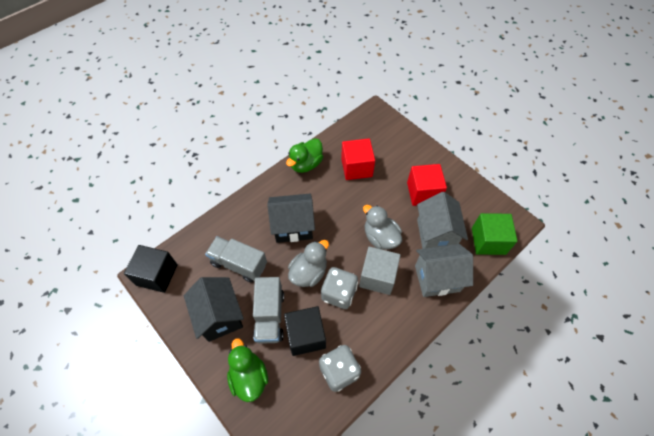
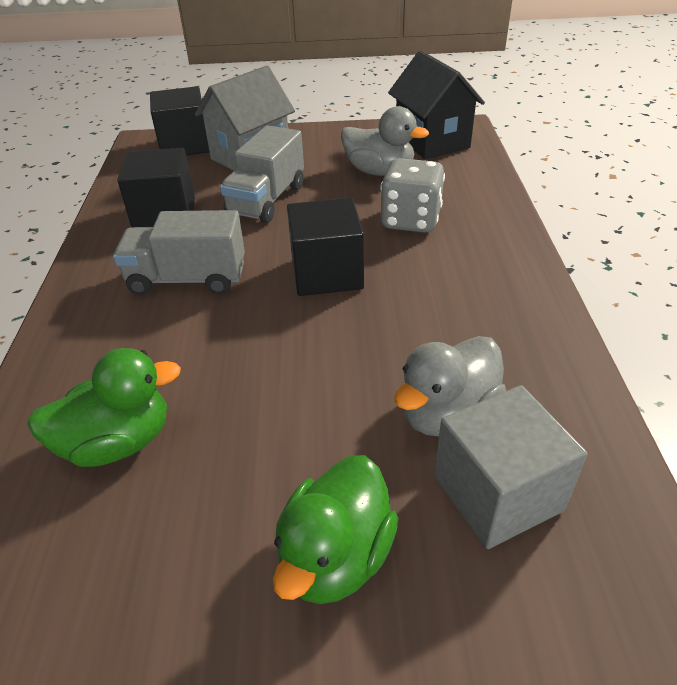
black cube: [124,245,178,293] [284,306,326,356] = 2 -> [117,148,195,227] [150,86,209,155] [287,198,364,296] = 3
black house: [184,277,244,342] [267,194,315,243] = 2 -> [388,50,485,159] = 1
green cube: [472,213,517,255] = 1 -> none = 0
grey dice: [319,345,361,392] [321,267,358,309] = 2 -> [380,158,445,233] = 1
grey house: [415,244,473,297] [417,192,468,249] = 2 -> [195,66,295,171] = 1
red cube: [341,139,375,180] [407,164,447,206] = 2 -> none = 0

